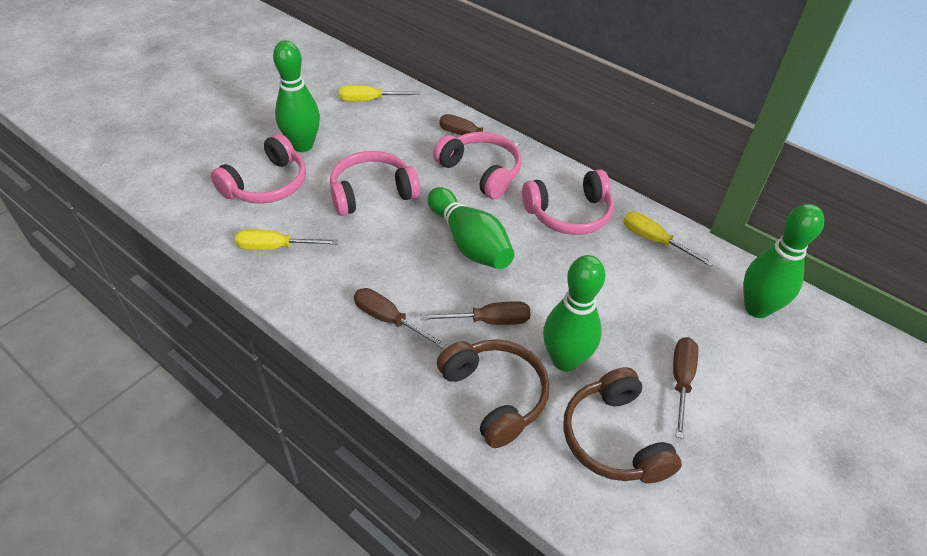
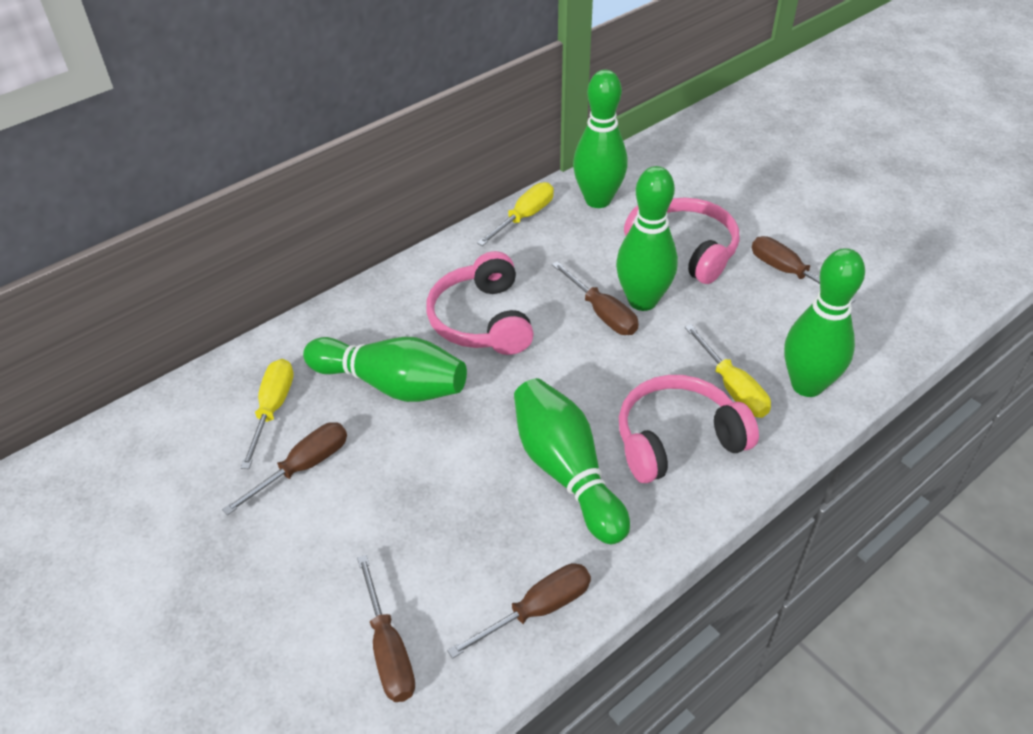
brown headphones: [437,339,550,448] [563,367,682,483] = 2 -> none = 0
brown screwdriver: [354,288,446,349] [421,301,531,325] [439,114,519,147] [673,337,698,439] = 4 -> [222,422,347,515] [357,555,415,702] [447,563,591,659] [552,261,639,335] [752,236,856,304] = 5
green bowling pin: [273,40,320,152] [428,187,514,269] [543,255,605,371] [743,204,824,318] = 4 -> [303,336,467,402] [514,378,630,544] [573,70,628,208] [616,166,678,311] [784,248,865,397] = 5
pink headphones: [211,133,306,204] [330,151,420,216] [433,132,522,199] [522,169,614,235] = 4 -> [426,251,534,355] [619,375,759,483] [624,198,739,284] = 3

